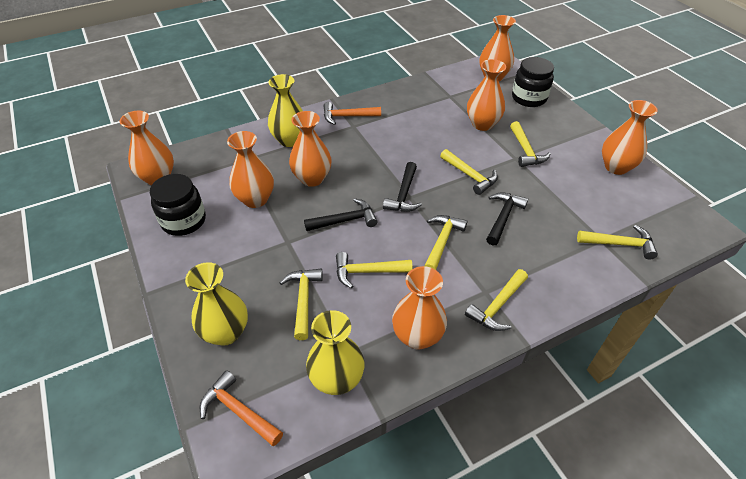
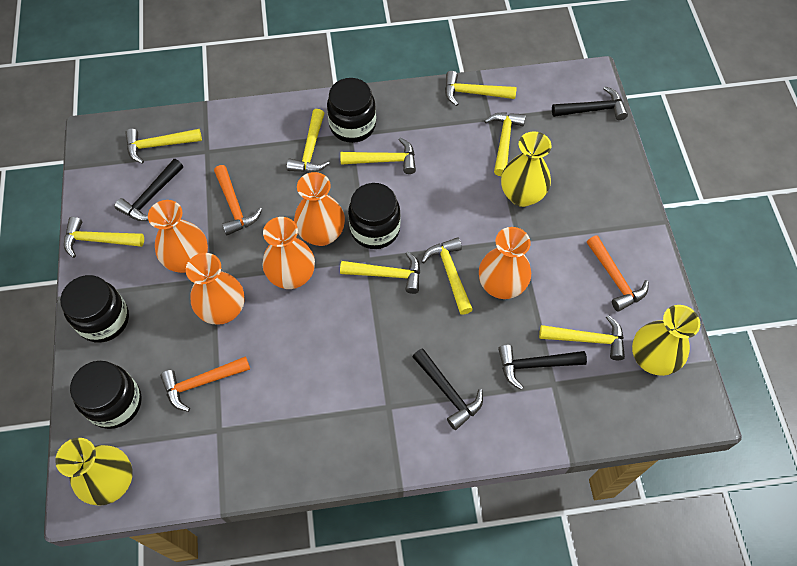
black hammer: [304,198,378,231] [383,162,422,212] [486,192,528,246] = 3 -> [114,159,183,221] [413,348,483,430] [498,345,587,390] [552,86,628,120] = 4
black jar: [150,174,206,236] [512,57,554,107] = 2 -> [60,275,129,343] [70,361,142,429] [327,78,376,143] [348,183,401,249] = 4
orange hammer: [199,370,283,446] [324,102,381,125] = 2 -> [160,356,250,412] [214,165,262,235] [587,235,649,312] = 3
orange vase: [119,111,174,185] [227,131,274,208] [289,111,331,187] [392,266,447,350] [467,59,506,131] [480,15,516,81] [602,100,658,175] = 7 -> [148,200,208,273] [186,253,245,325] [262,217,315,289] [294,172,345,246] [479,227,531,299] = 5
yellow hammer: [280,269,323,340] [336,252,413,289] [424,215,467,270] [440,149,498,195] [465,269,528,331] [510,121,551,167] [577,225,658,259] = 7 -> [64,217,144,258] [125,129,202,164] [287,109,330,173] [340,137,416,174] [340,251,420,294] [421,237,473,315] [445,71,516,106] [484,112,526,176] [539,315,625,360] = 9

